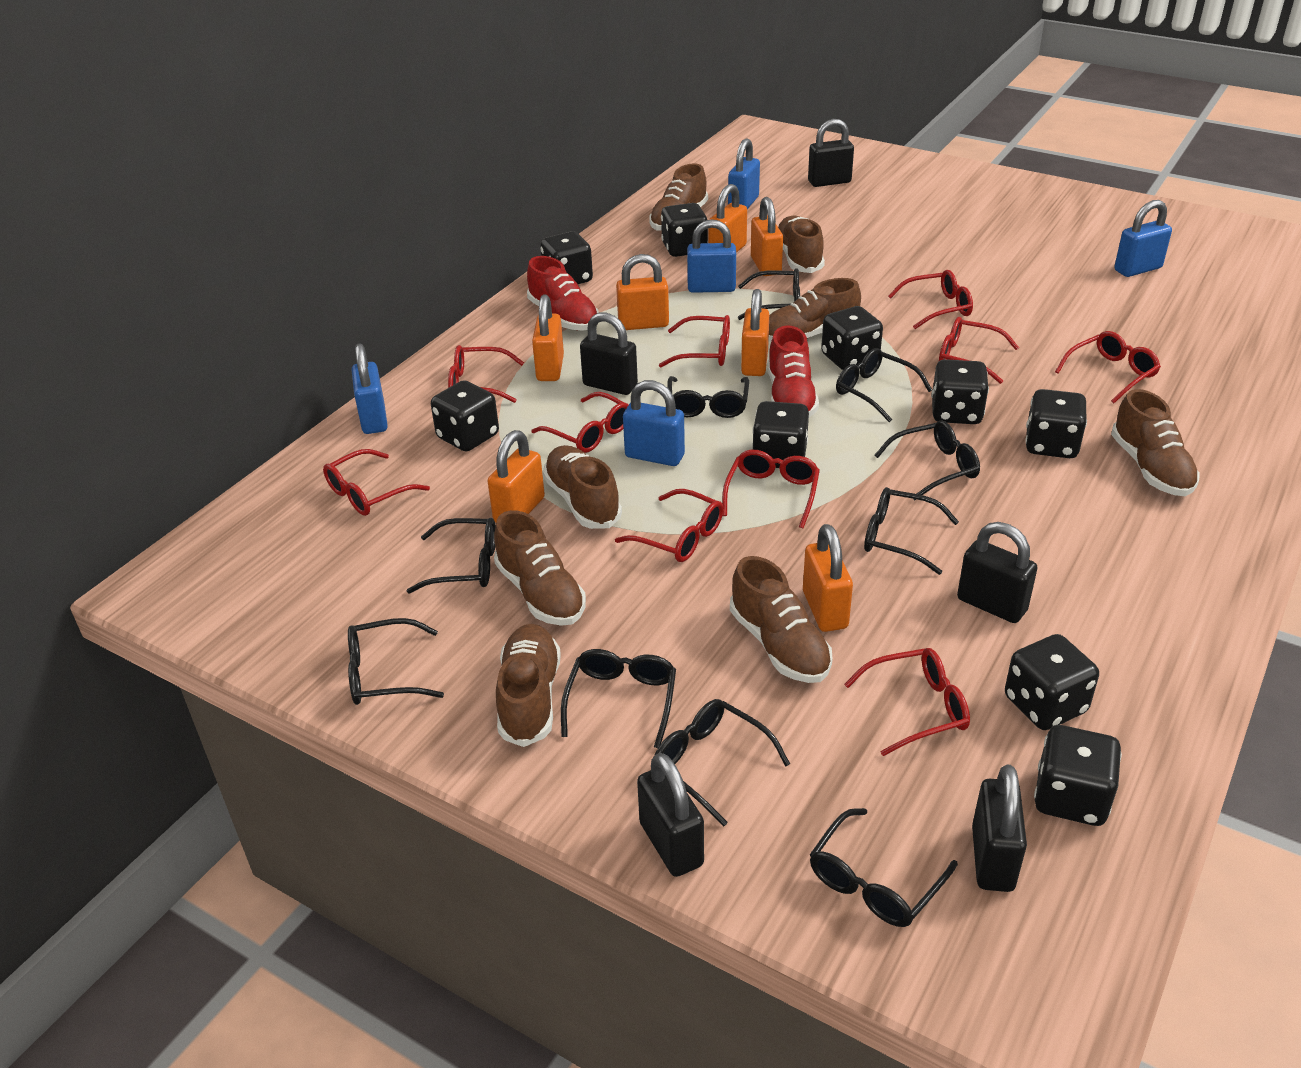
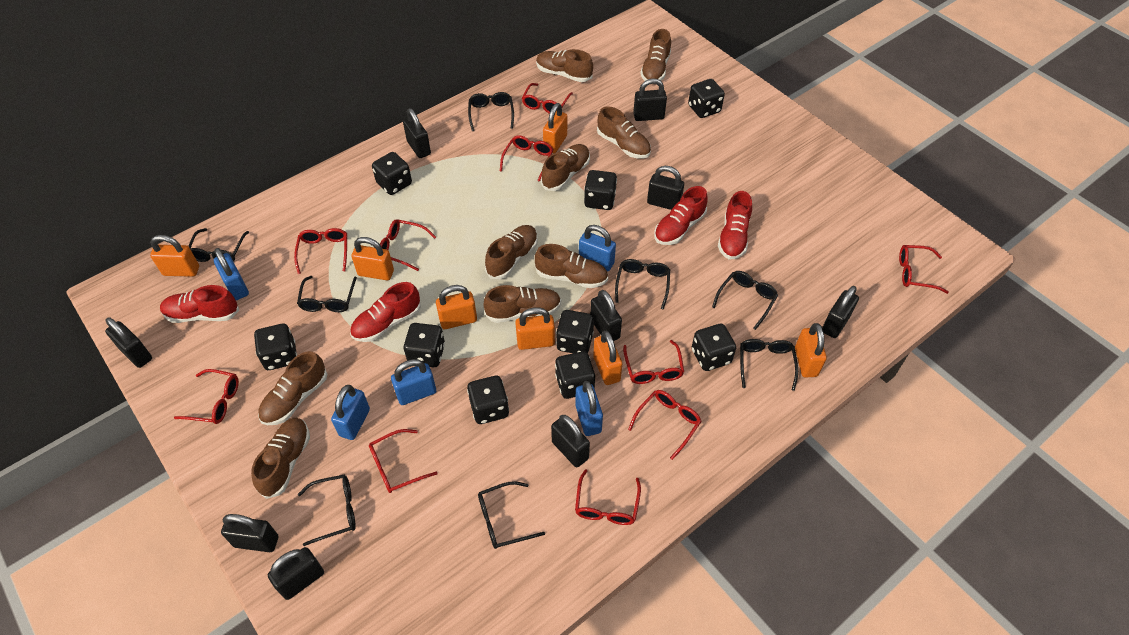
black glasses: [348,618,444,705] [407,518,496,594] [561,649,676,748] [654,699,790,826] [667,376,749,418] [738,268,800,320] [810,808,958,927] [836,348,932,422] [864,487,959,575] [874,421,980,500] = 10 -> [189,228,249,262] [297,276,357,312] [298,474,356,546] [468,92,514,131] [478,481,545,549] [615,259,670,310] [712,271,778,330] [740,339,798,391] = 8
black padlock: [580,312,638,395] [637,753,704,877] [808,119,854,187] [957,522,1037,623] [972,764,1027,892] = 5 -> [105,317,152,368] [221,514,278,552] [268,547,324,600] [403,108,431,158] [551,415,590,467] [590,290,622,341] [633,78,667,121] [647,166,684,210] [822,286,859,338] = 9
brown shoe: [494,510,586,626] [496,624,561,747] [543,445,622,529] [649,163,708,231] [730,556,833,683] [769,278,861,341] [778,216,825,273] [1111,389,1200,496] = 8 -> [251,418,310,499] [258,351,327,425] [484,285,561,323] [485,225,538,279] [535,244,608,288] [536,49,593,82] [541,144,590,191] [597,106,651,159] [640,29,671,81] = 9
red shoe: [527,256,599,331] [768,325,819,417] = 2 -> [160,285,239,323] [350,282,421,342] [654,186,708,245] [718,191,752,260] = 4

